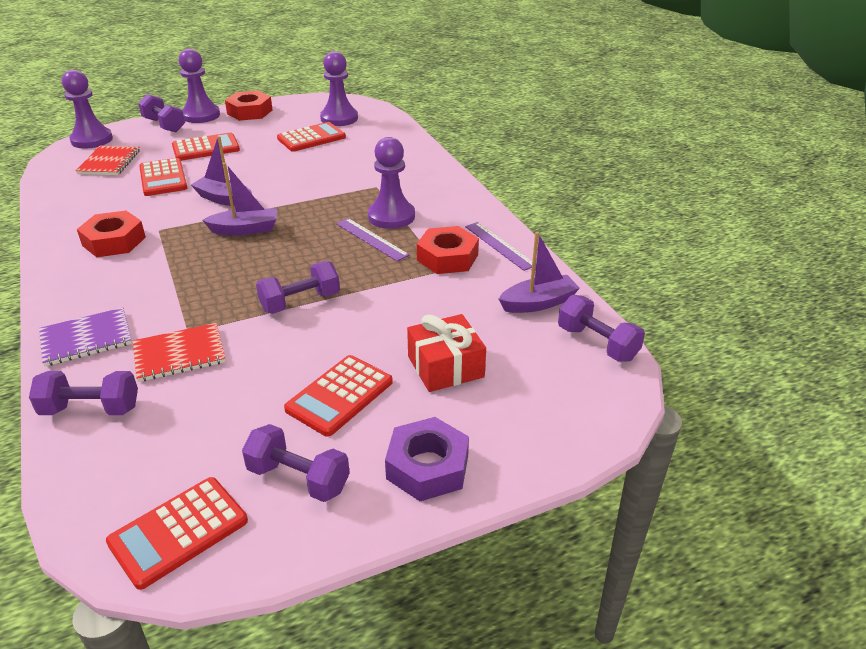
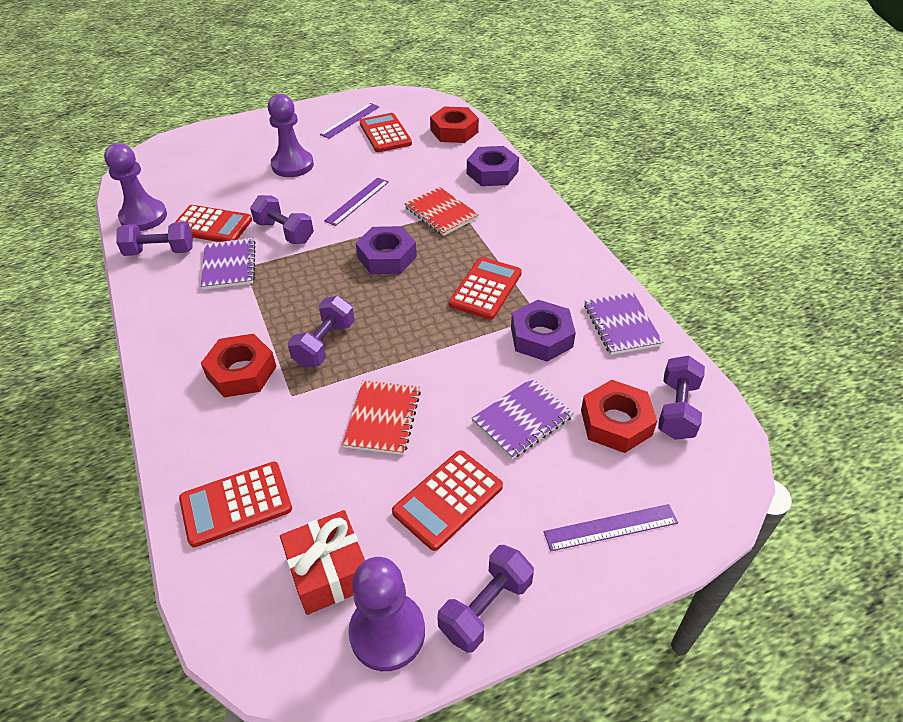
purple boat: [191,136,252,206] [202,163,277,235] [499,232,580,313] = 3 -> none = 0
purple notebook: [39,308,132,366] = 1 -> [201,238,255,290] [472,378,574,459] [584,293,663,355] = 3
purple nut: [385,417,469,501] = 1 -> [356,226,417,274] [467,146,519,186] [511,300,576,362] = 3
purple pawn: [62,70,113,149] [179,49,220,123] [320,51,358,126] [368,137,415,229] = 4 -> [104,143,167,231] [268,94,314,177] [348,557,425,671] = 3
purple ruler: [336,218,410,261] [465,222,532,271] = 2 -> [320,103,380,139] [324,178,389,226] [544,504,678,551] = 3

